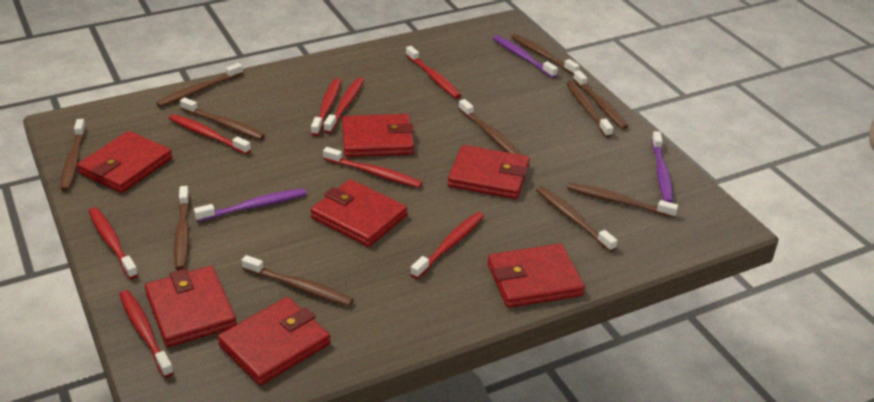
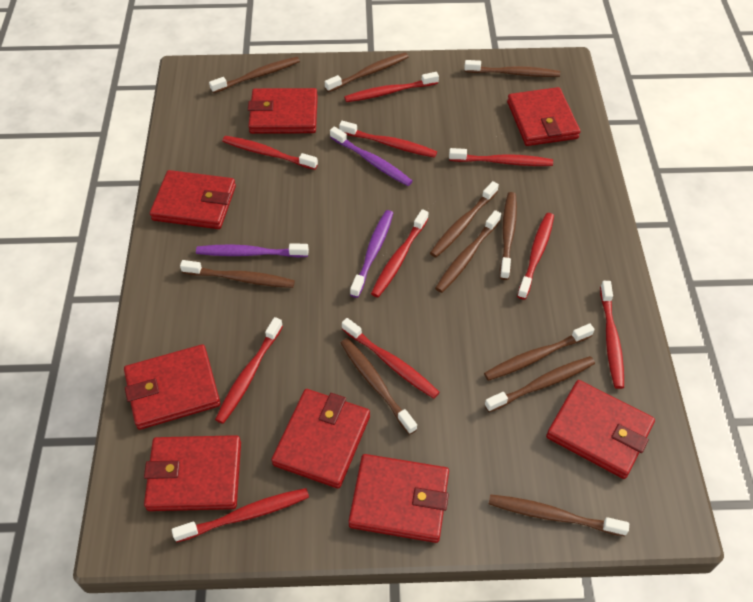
red toothbrush: [89,207,138,279] [119,290,174,378] [169,114,251,154] [311,78,341,136] [323,147,423,188] [324,78,364,133] [406,46,461,99] [410,212,484,279] = 8 -> [172,488,309,542] [215,317,283,424] [222,136,318,170] [339,121,437,158] [342,318,440,399] [344,72,439,102] [371,209,429,297] [449,148,553,166] [517,213,554,300] [600,281,624,389] = 10
red wallet: [77,131,172,193] [145,266,237,347] [217,297,331,386] [310,179,407,247] [342,114,414,157] [448,145,530,199] [488,244,585,308] = 7 -> [124,344,221,430] [144,435,241,511] [150,170,236,229] [248,88,318,134] [271,389,370,489] [349,454,449,543] [507,87,580,146] [546,380,655,479] = 8

